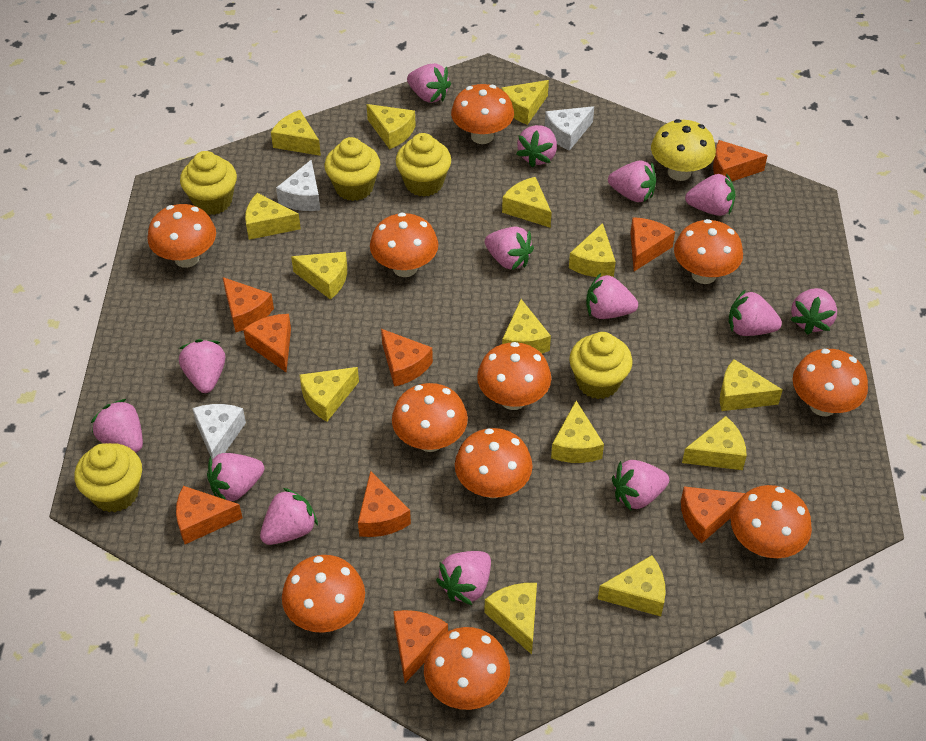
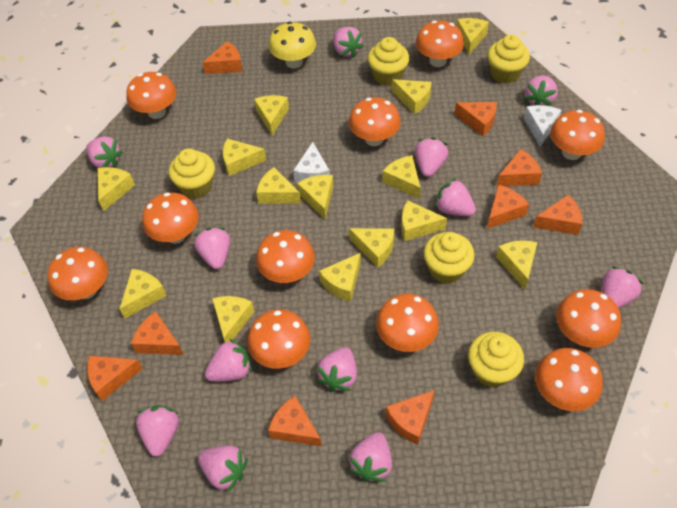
pink strawberry: [91,399,143,453] [179,339,225,393] [207,453,264,501] [260,488,318,545] [407,63,451,103] [436,551,491,605] [485,227,534,270] [516,125,557,167] [586,273,638,319] [608,160,656,202] [612,460,669,511] [685,173,736,216] [729,289,782,336] [790,288,837,335] = 14 -> [86,136,123,168] [136,405,179,457] [194,227,230,269] [198,446,248,493] [205,339,252,382] [317,347,357,392] [333,27,363,58] [349,432,392,482] [415,137,448,177] [435,178,476,216] [524,76,558,106] [602,266,644,308] = 12
white cheese: [192,404,246,460] [276,160,320,211] [545,106,594,151] = 3 -> [293,142,330,183] [524,105,562,146] = 2

